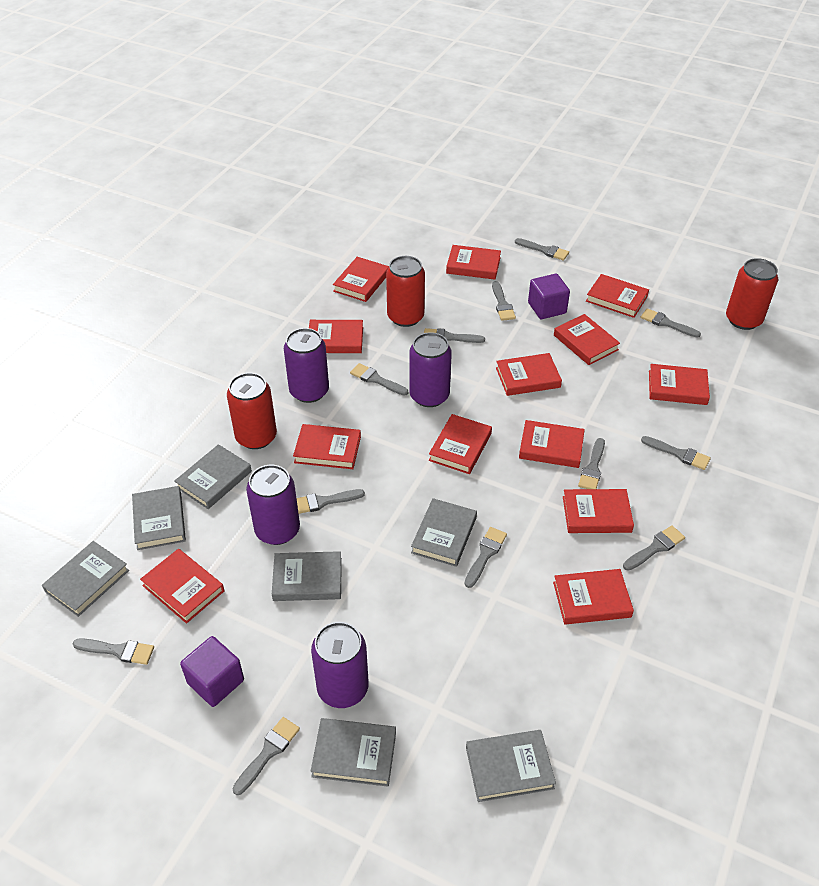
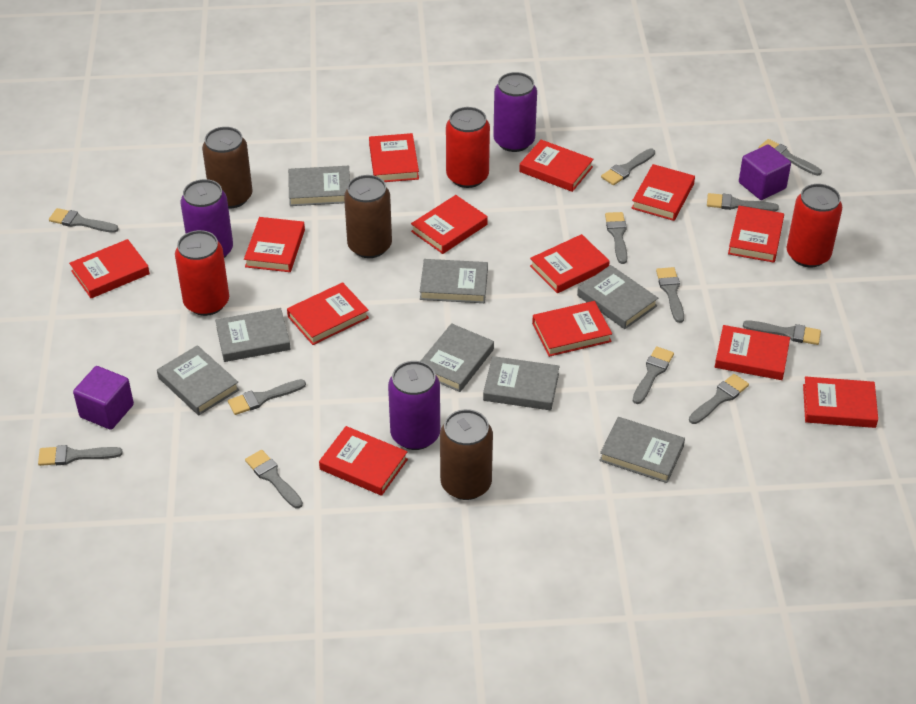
brown can: none = 0 -> [202,127,253,208] [344,175,392,258] [440,409,493,500] = 3
grey book: [42,541,129,617] [132,486,186,550] [174,444,252,509] [272,551,342,601] [310,718,396,787] [411,498,477,567] [466,730,556,802] = 7 -> [157,345,239,415] [215,308,291,362] [288,166,350,206] [420,259,488,303] [421,323,494,392] [483,356,560,410] [577,265,658,329] [599,417,685,483] = 8
purple can: [246,465,300,545] [284,328,329,403] [311,622,369,708] [410,332,452,407] = 4 -> [181,179,233,258] [388,361,440,450] [493,72,537,152] = 3

